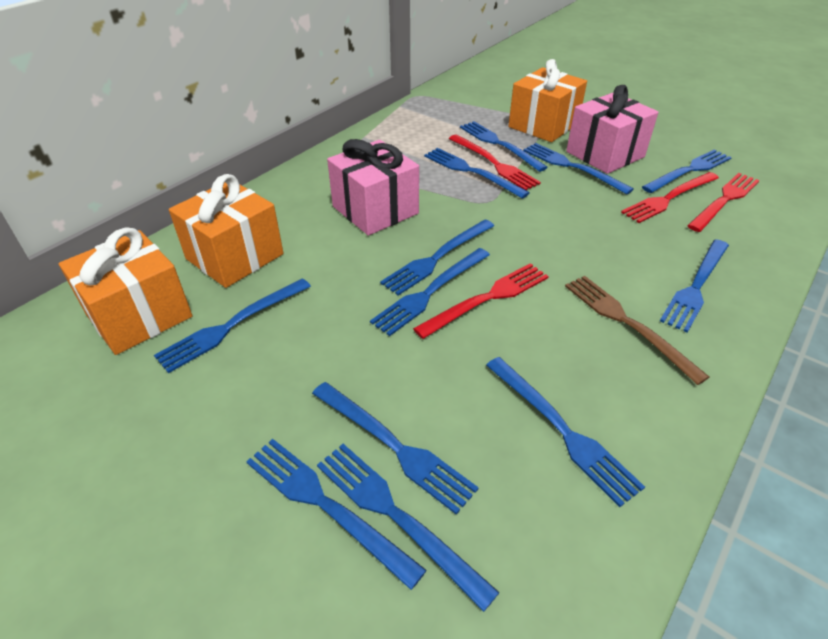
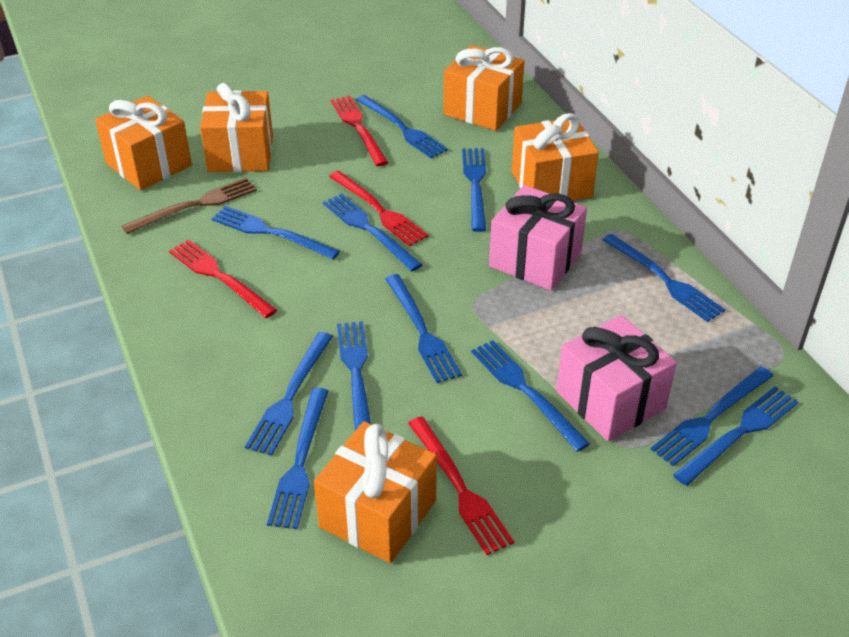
orange gift: [59,227,193,355] [169,174,283,288] [508,59,587,142] = 3 -> [95,96,192,190] [200,83,273,172] [314,421,437,563] [443,45,525,131] [512,113,599,200] = 5

